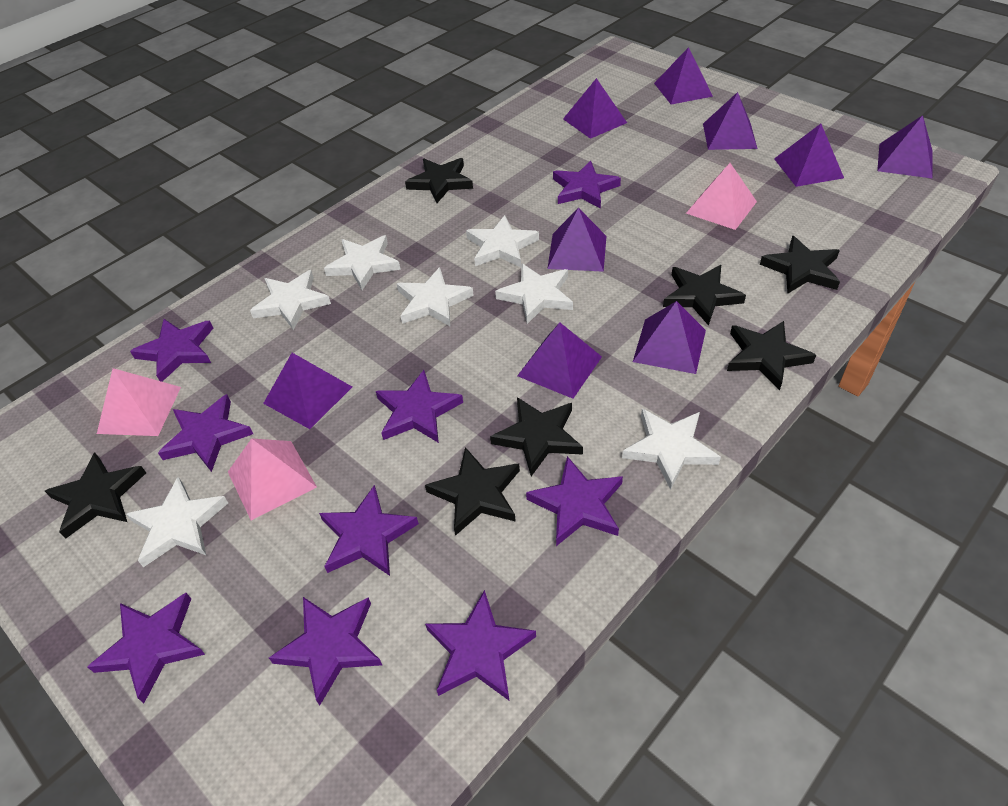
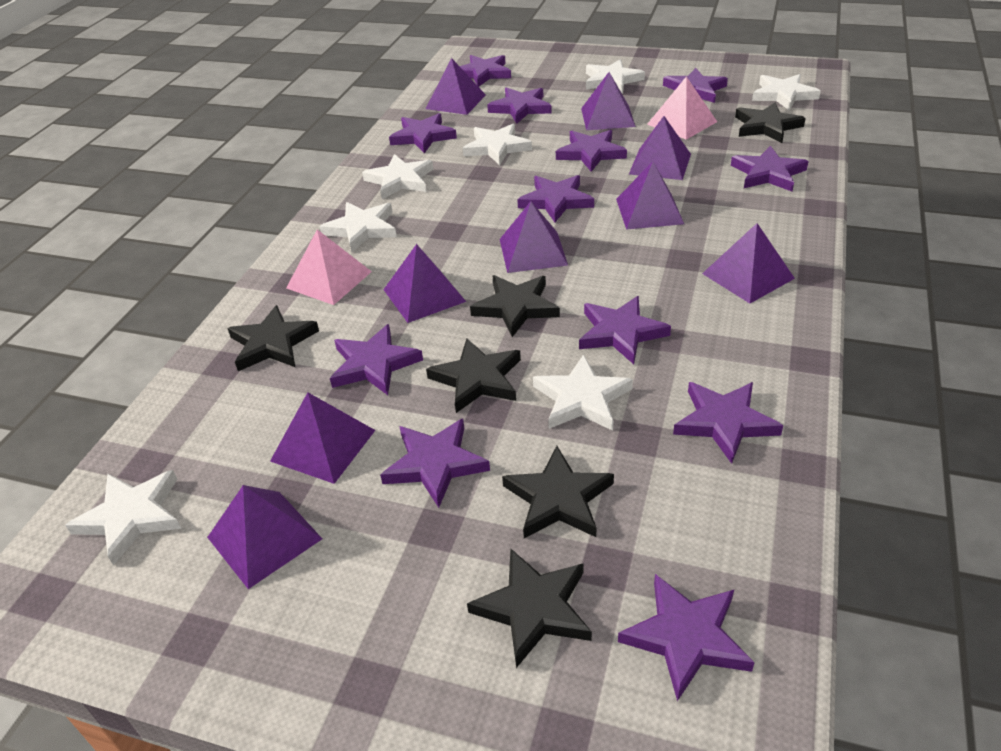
black star: [45,453,146,539] [405,158,473,203] [425,447,520,536] [490,397,583,476] [663,265,746,326] [727,321,816,391] [760,236,840,294] = 7 -> [227,305,319,371] [426,338,521,413] [467,549,592,668] [470,275,560,337] [502,446,614,538] [735,102,806,143] = 6
pink pyramid: [97,368,181,436] [228,438,317,520] [686,163,757,230] = 3 -> [286,230,372,305] [647,76,717,140] = 2
purple star: [88,593,205,703] [130,319,213,382] [158,394,253,472] [269,597,382,705] [319,485,419,576] [376,370,463,443] [425,590,536,700] [526,456,623,546] [553,161,621,209] = 9 -> [330,324,423,395] [380,419,490,508] [389,113,457,153] [460,55,511,87] [487,87,552,124] [517,175,594,222] [556,130,627,172] [579,296,671,364] [618,574,755,701] [663,68,728,103] [673,382,783,464] [731,146,809,191] = 12

